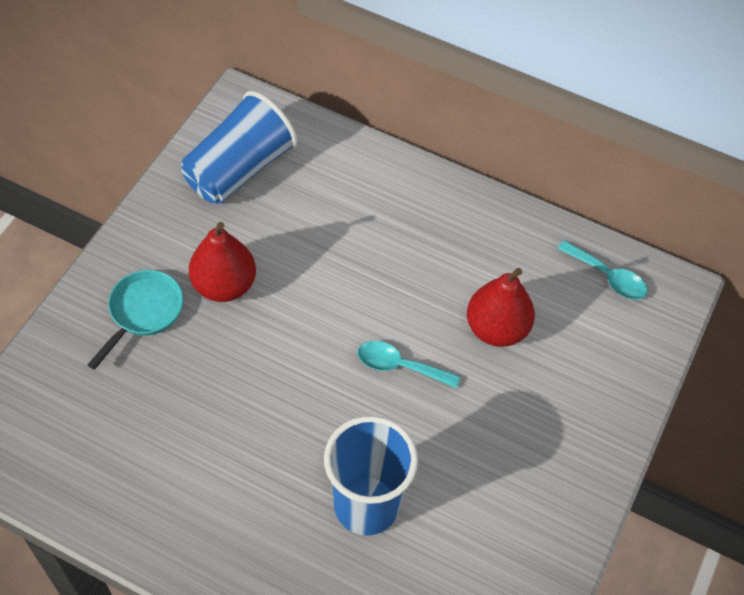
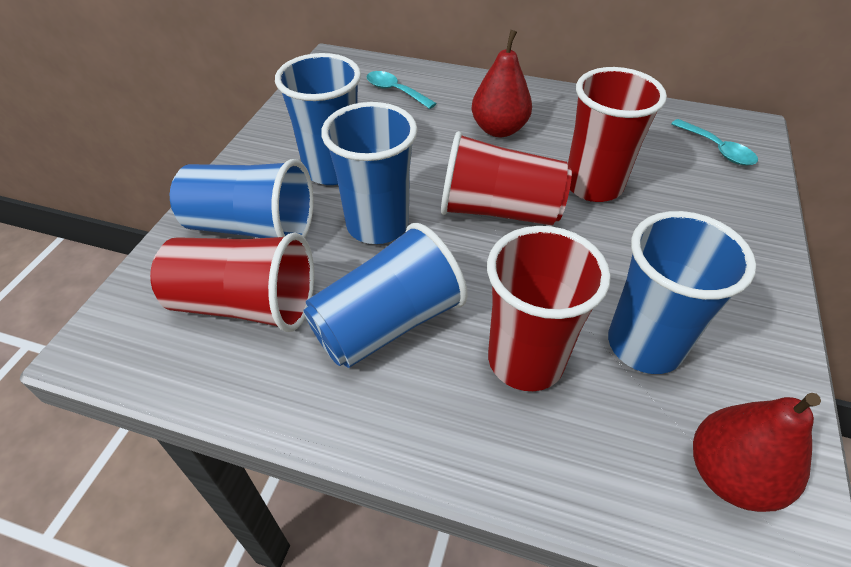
blue cup: [181,91,297,204] [324,416,418,535] = 2 -> [170,159,314,238] [275,53,361,185] [304,223,467,368] [321,102,418,244] [608,211,756,374] = 5
red cup: none = 0 -> [150,232,314,332] [441,131,572,225] [487,226,611,391] [568,67,667,202] = 4
turquoise pan: [87,270,183,370] = 1 -> none = 0

